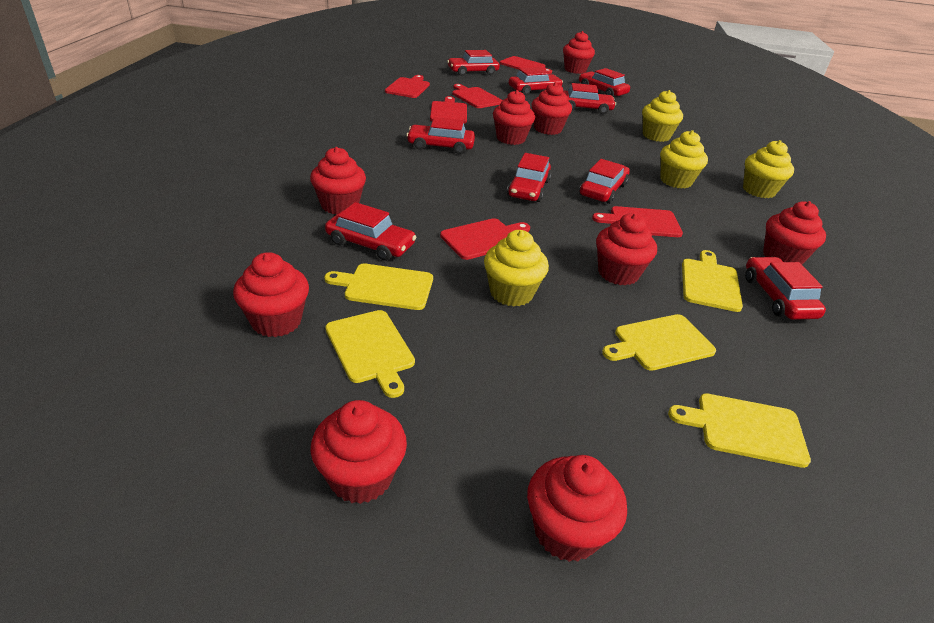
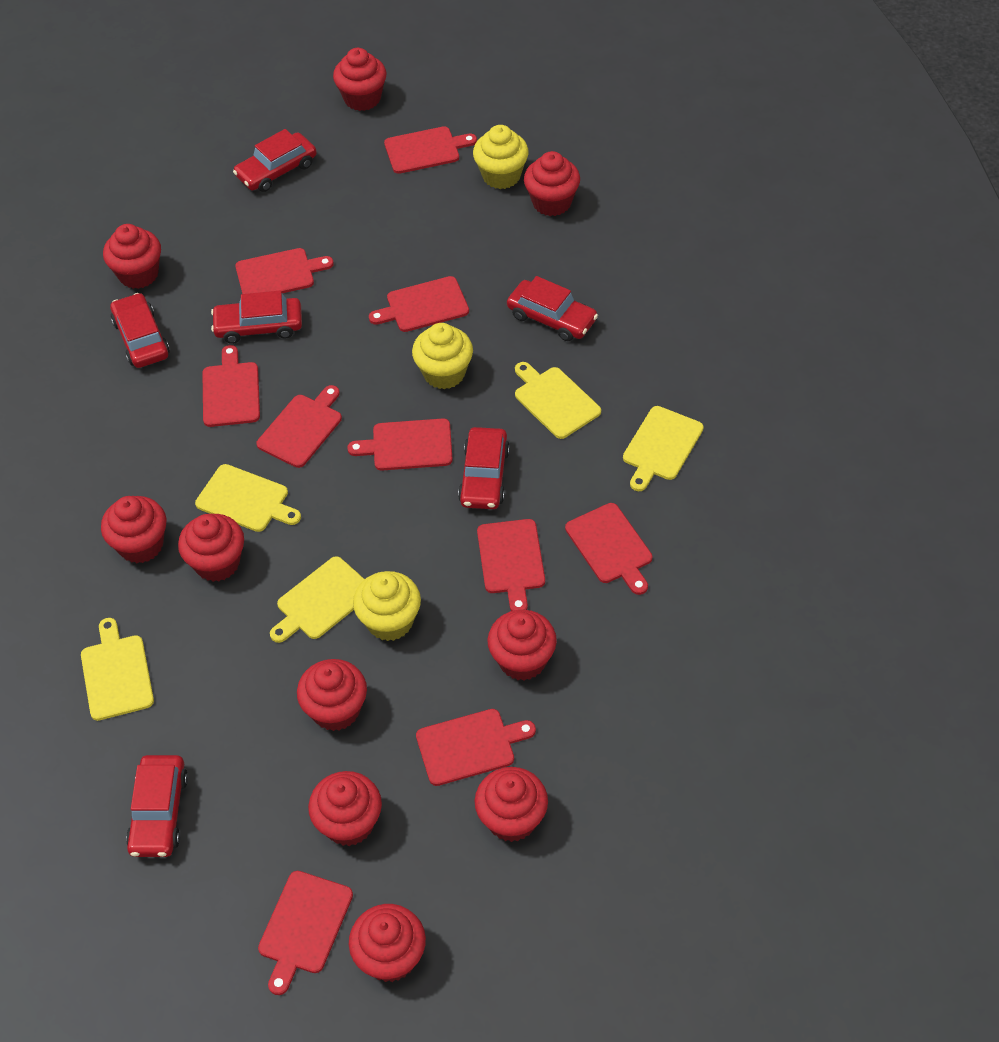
red car: [325,202,416,261] [406,117,475,154] [447,50,500,76] [507,153,551,202] [509,67,563,95] [563,83,616,114] [579,68,630,96] [579,159,630,204] [745,257,826,320] = 9 -> [110,293,170,368] [126,755,188,857] [211,291,302,344] [233,129,317,192] [458,427,510,509] [507,276,598,341] = 6
red cupcake: [233,252,309,337] [310,147,366,214] [310,400,407,504] [493,90,535,145] [527,455,627,562] [531,82,572,135] [563,31,595,74] [596,213,657,286] [763,201,826,265] = 9 -> [101,496,166,563] [103,224,161,289] [178,514,244,582] [297,659,367,731] [308,771,382,846] [333,48,386,111] [349,904,426,982] [475,767,548,842] [487,610,557,681] [524,151,580,216] = 10
red cutting board: [385,75,430,98] [430,96,467,124] [440,218,530,260] [452,84,503,108] [500,56,552,74] [592,206,683,237] = 6 -> [202,345,260,427] [235,248,334,294] [256,385,342,468] [258,871,353,995] [347,418,453,471] [369,276,469,332] [384,126,477,174] [416,709,536,786] [477,519,545,611] [565,503,652,595] = 10
yellow cupcake: [484,230,549,306] [642,90,683,142] [660,130,708,189] [743,140,794,198] = 4 -> [353,571,421,641] [412,323,473,389] [473,125,529,189] = 3

